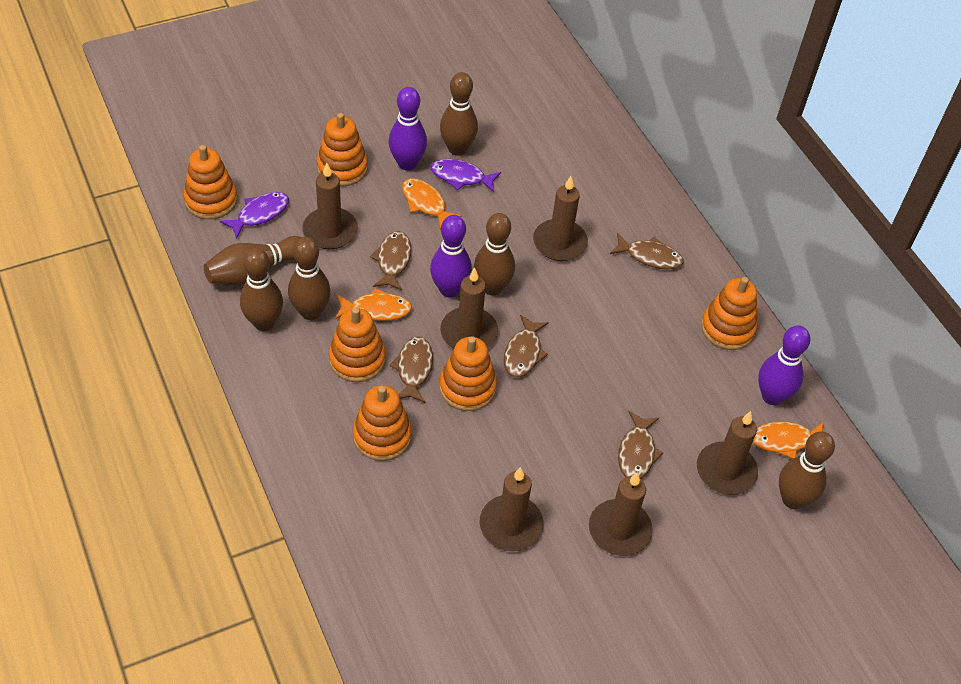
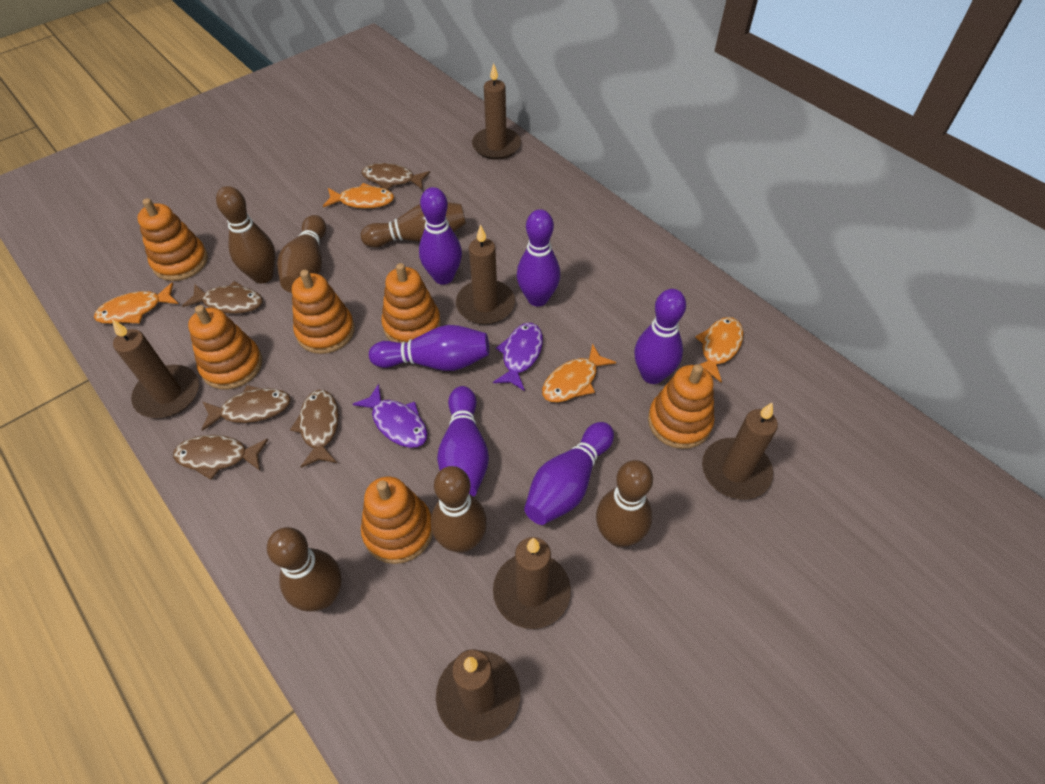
orange fish: [335,288,412,321] [402,178,462,230] [753,421,824,459] = 3 -> [94,282,178,324] [323,183,394,209] [542,343,616,402] [695,317,743,382] = 4
purple bowling pin: [389,87,427,171] [430,215,472,298] [758,325,811,405] = 3 -> [369,325,489,371] [419,187,462,285] [437,386,489,497] [517,209,560,307] [524,422,614,525] [634,289,686,384] = 6

